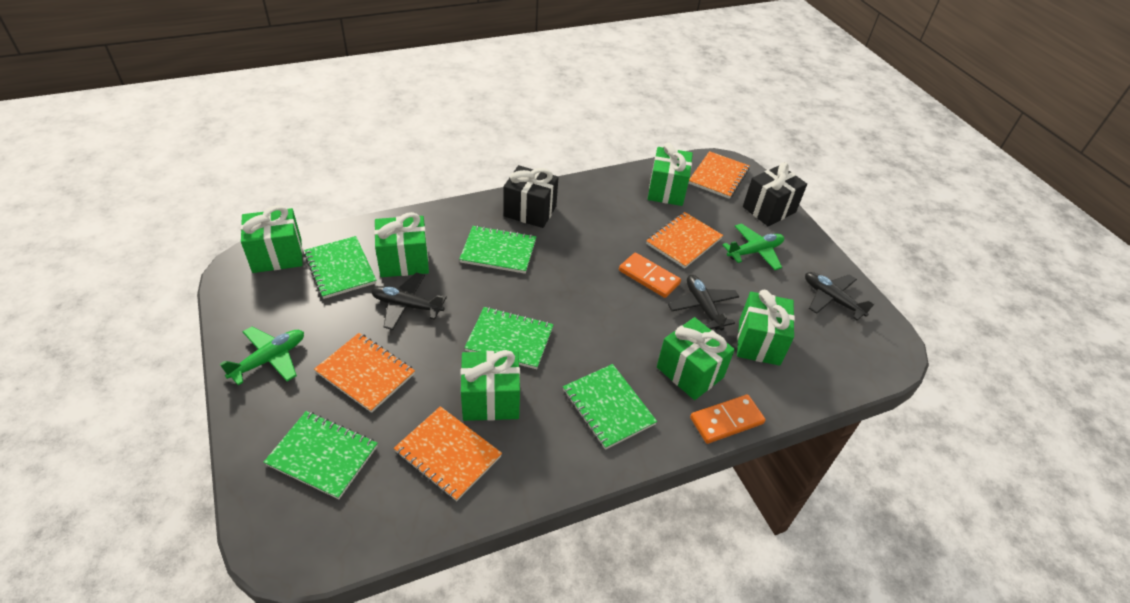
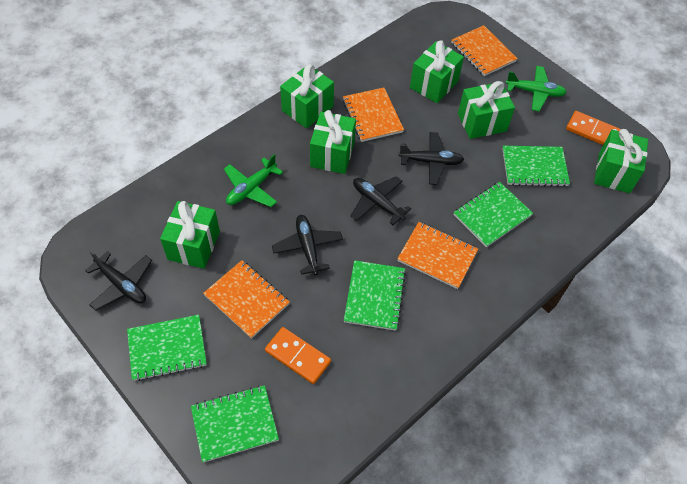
black gift: [503,165,559,228] [743,162,807,226] = 2 -> none = 0
black plane: [371,273,447,330] [668,275,739,331] [805,272,875,321] = 3 -> [85,251,152,311] [272,215,343,275] [350,176,411,225] [399,132,464,185] = 4

